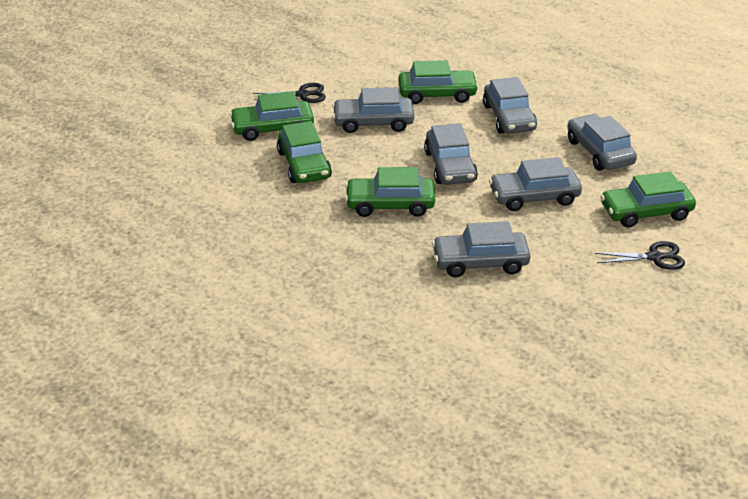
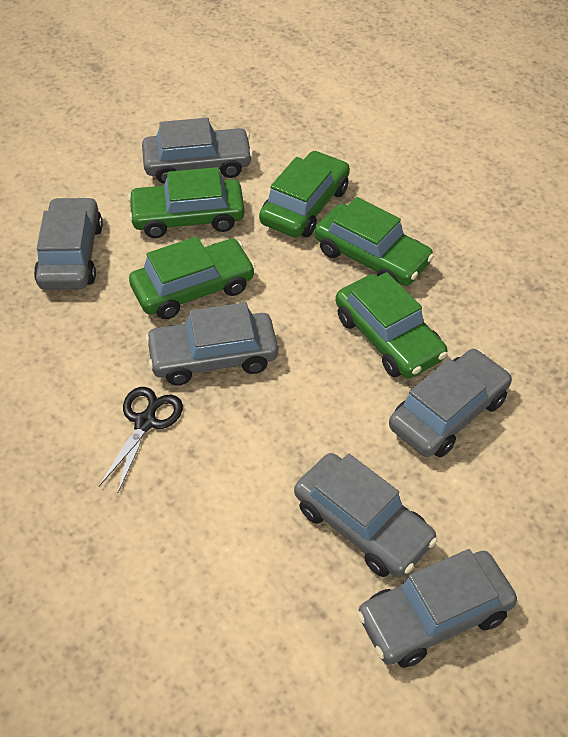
black scissors: [253,83,326,103] [595,241,685,270] = 2 -> [99,387,183,492] = 1

